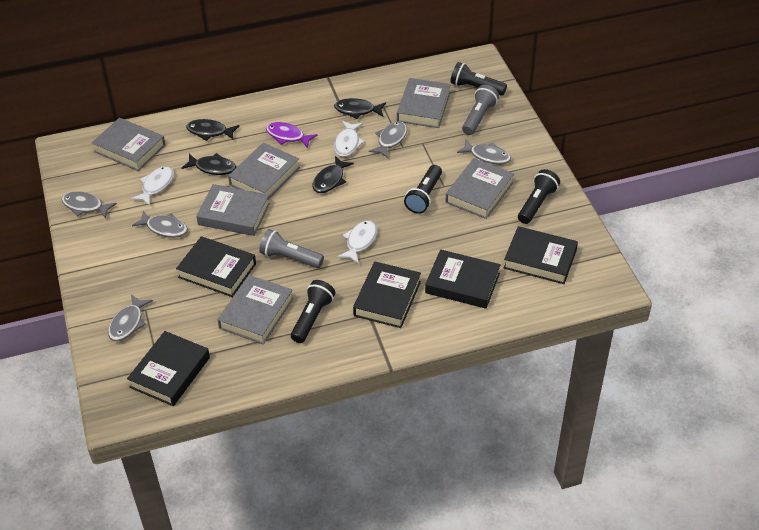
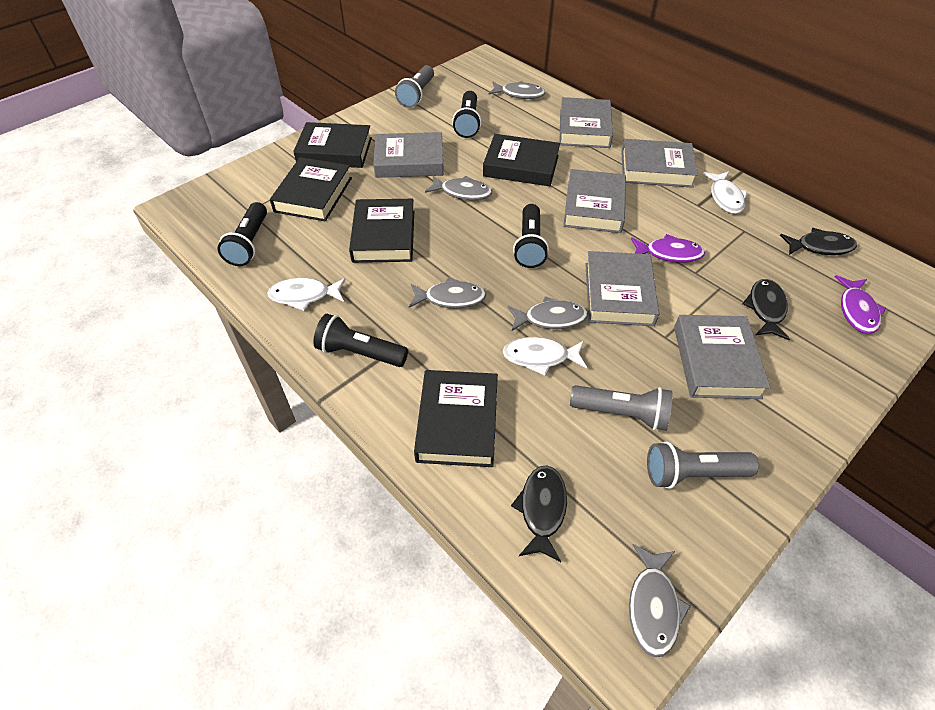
black fish: [182,153,236,175] [186,119,239,141] [312,156,354,193] [334,98,386,119] = 4 -> [511,466,567,562] [742,279,790,340] [780,228,857,255] = 3
grey flashlight: [259,229,324,268] [462,85,499,135] = 2 -> [395,65,434,108] [570,385,672,431] [647,441,759,489] = 3
purple fish: [266,122,318,149] = 1 -> [631,234,705,263] [835,275,886,334] = 2

